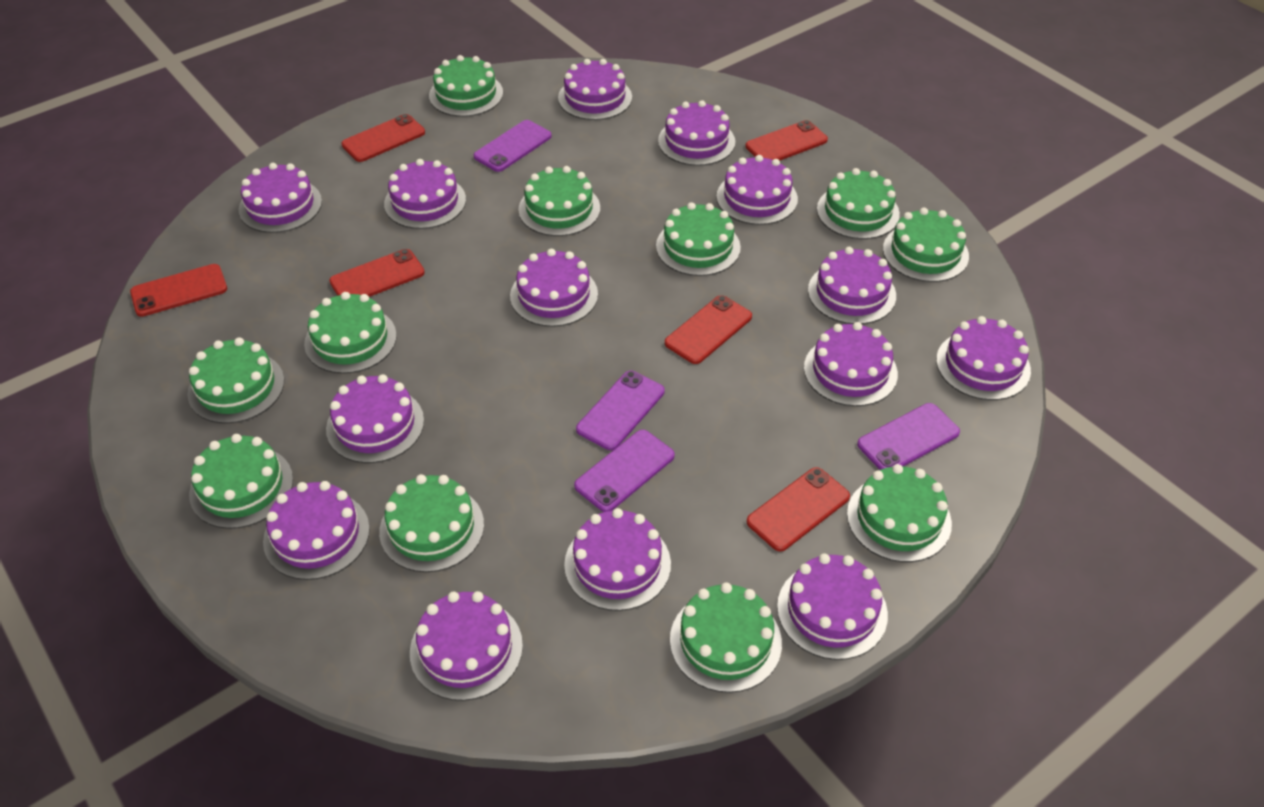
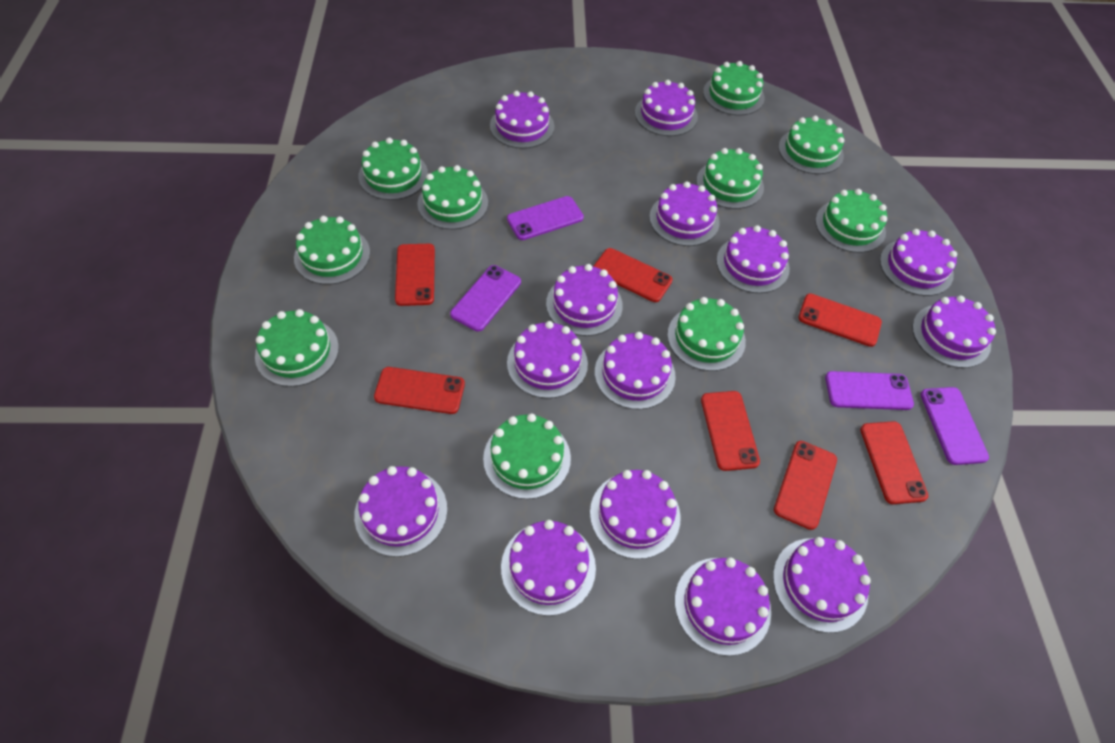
green cake: [187,337,284,424] [189,434,293,529] [304,292,397,374] [379,474,484,572] [429,55,503,117] [518,166,600,236] [656,202,741,276] [670,582,782,693] [817,168,900,239] [847,464,952,562] [883,208,969,282] = 11 -> [255,309,339,387] [294,216,370,285] [358,138,428,200] [417,165,488,229] [483,413,571,499] [667,297,746,371] [696,148,764,209] [703,61,765,115] [778,116,844,174] [815,189,887,253] = 10
red phone: [130,264,227,317] [329,249,425,297] [341,114,425,162] [665,295,752,364] [746,120,828,161] [747,467,850,551] = 6 -> [374,367,465,414] [395,244,435,306] [593,248,673,302] [701,391,760,471] [774,441,837,530] [798,293,882,347] [860,421,928,504] = 7

